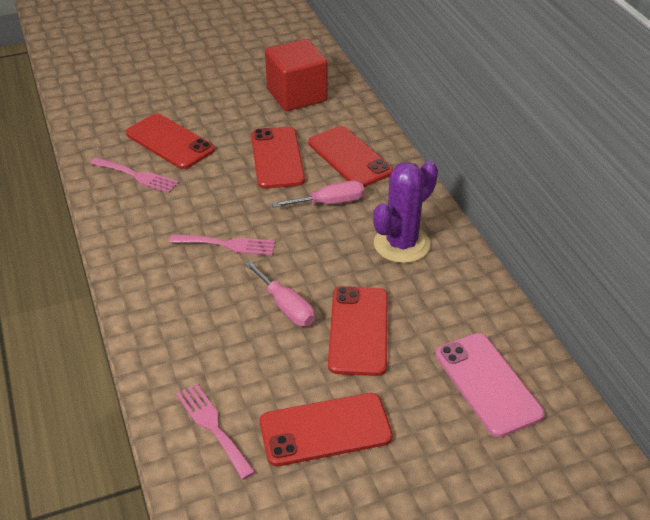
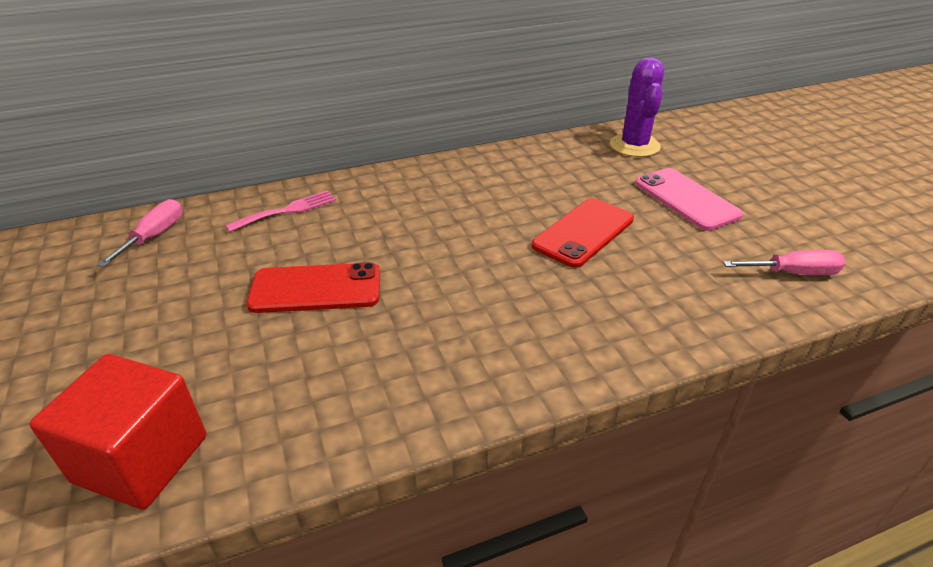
pink fork: [90,157,179,193] [169,235,275,255] [176,383,255,480] = 3 -> [225,191,336,232] = 1
red phone: [126,113,215,169] [251,127,305,189] [260,393,393,466] [308,126,393,187] [328,286,388,376] = 5 -> [246,262,380,313] [532,198,634,268] = 2

